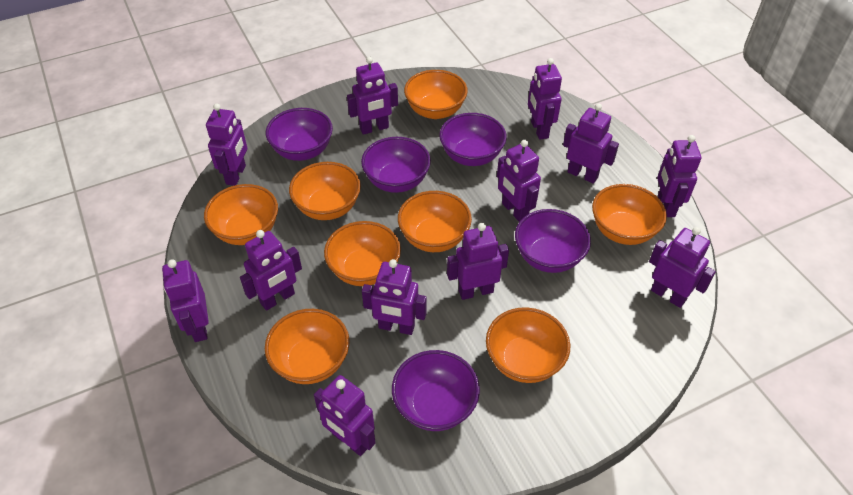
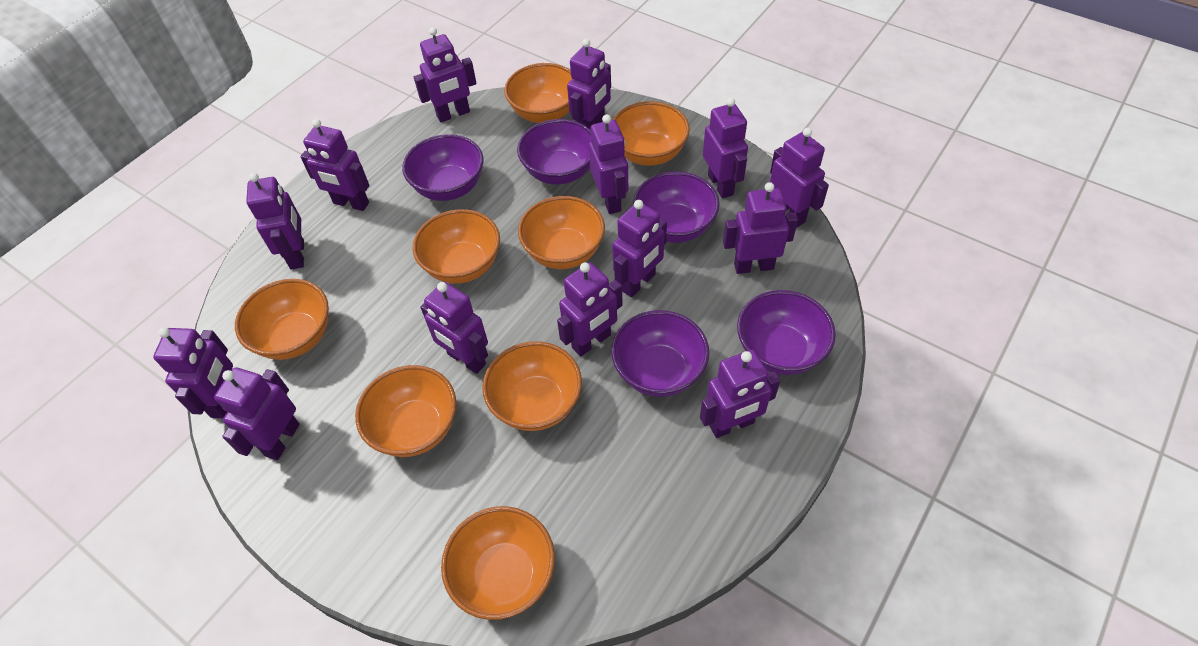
purple robot: [162,259,209,342] [206,103,247,186] [240,230,302,311] [314,375,375,456] [347,57,398,135] [362,259,427,335] [447,223,509,300] [497,140,541,222] [528,58,562,140] [563,103,619,184] [649,227,716,308] [657,135,701,217] = 12 -> [153,327,233,418] [214,367,300,460] [246,173,304,270] [300,119,370,211] [414,27,477,122] [420,282,488,374] [557,262,623,357] [567,39,611,130] [589,114,628,214] [612,200,667,297] [700,350,781,438] [703,98,748,198] [723,182,798,274] [770,128,829,228] = 14

